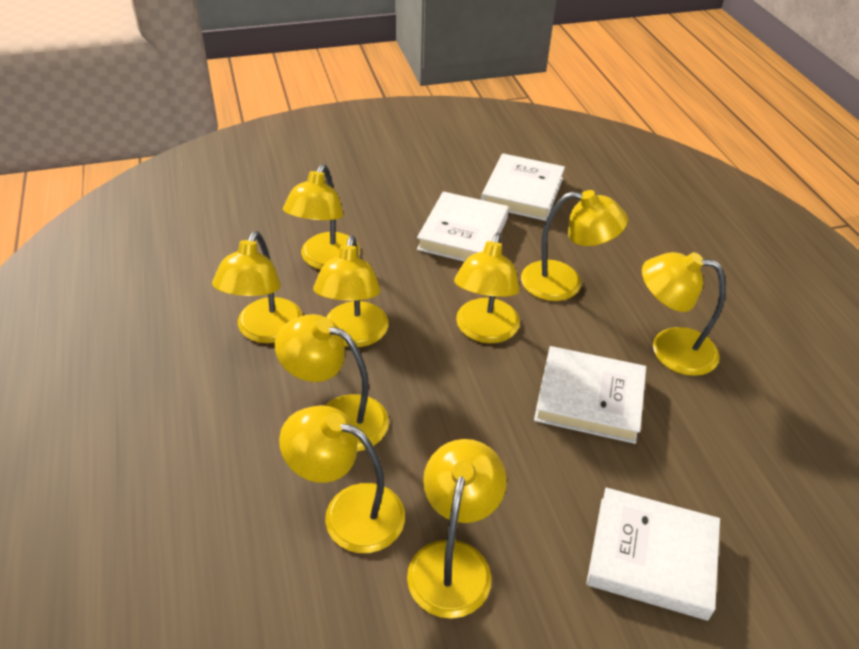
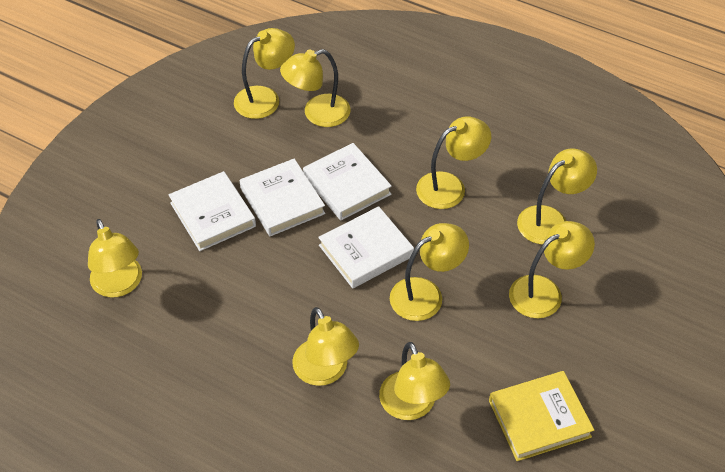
yellow book: none = 0 -> [489,371,594,461] = 1

